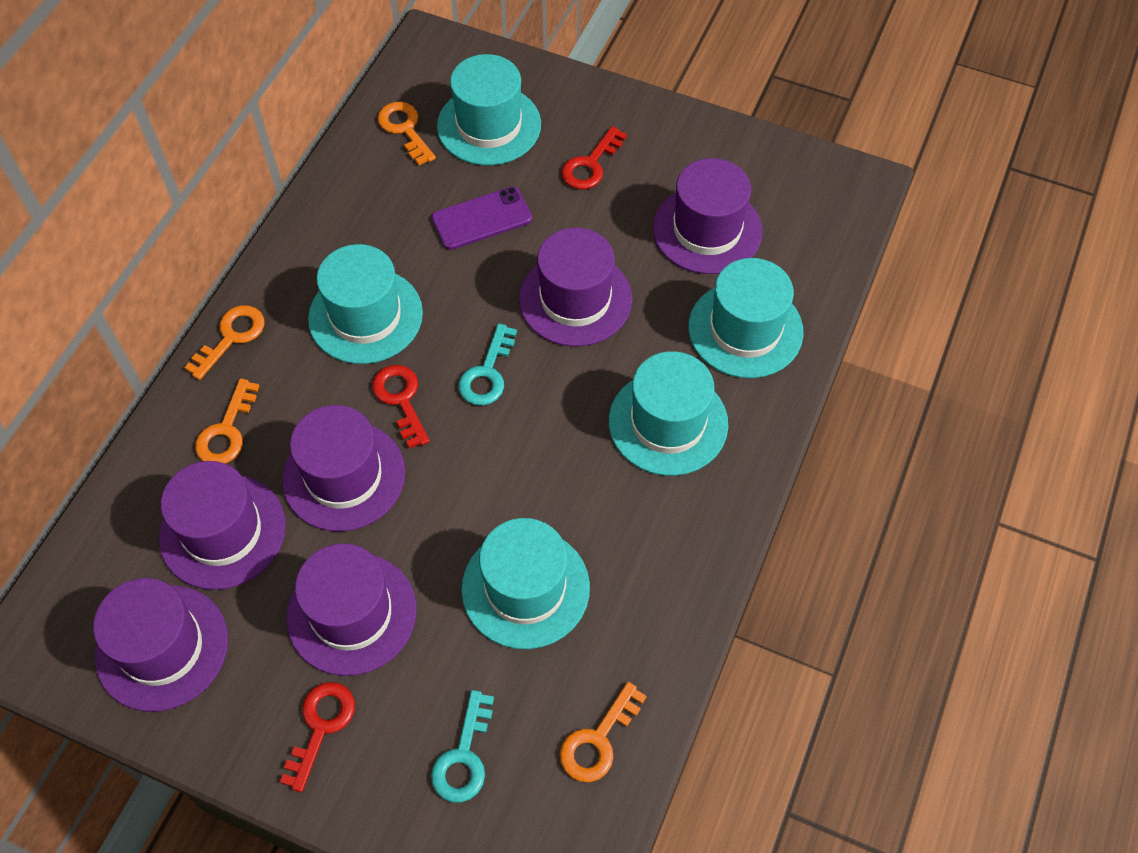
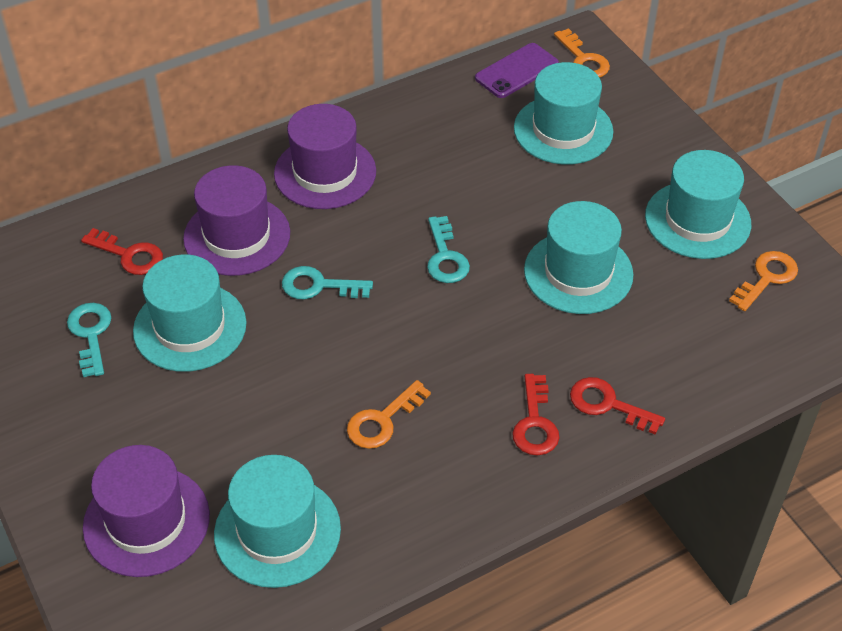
orange key: [184,305,265,380] [195,379,259,464] [378,102,436,165] [560,682,647,782] = 4 -> [347,380,431,449] [554,28,610,78] [729,251,798,311] = 3
purple hat: [93,578,228,712] [159,461,286,590] [282,405,405,531] [286,543,417,676] [519,227,632,347] [653,158,763,274] = 6 -> [83,445,210,577] [183,165,290,276] [274,104,376,209] = 3
turquoise key: [431,690,494,802] [458,324,517,406] = 2 -> [67,303,111,377] [282,266,373,299] [427,216,470,283] = 3

